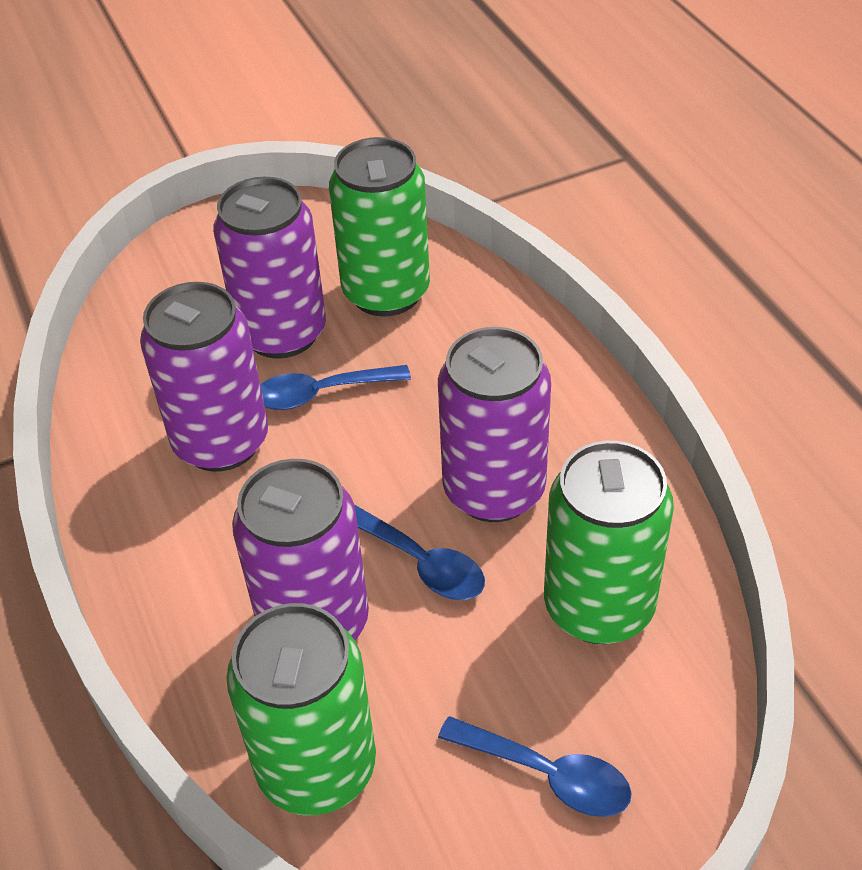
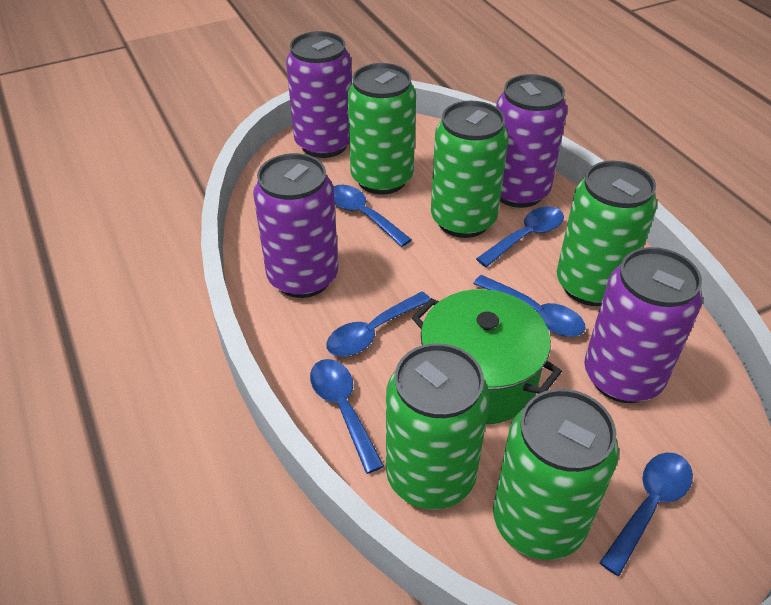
blue spoon: [260,365,411,410] [354,504,485,600] [438,716,632,817] = 3 -> [310,359,384,474] [326,292,431,357] [333,185,412,247] [473,275,586,337] [476,206,564,267] [599,452,693,576] = 6
green can: [226,603,376,815] [329,137,430,317] [544,441,674,644] = 3 -> [347,63,416,195] [386,343,490,509] [431,101,509,238] [493,389,619,560] [557,161,657,306] = 5
green pot: none = 0 -> [412,289,562,424] = 1

